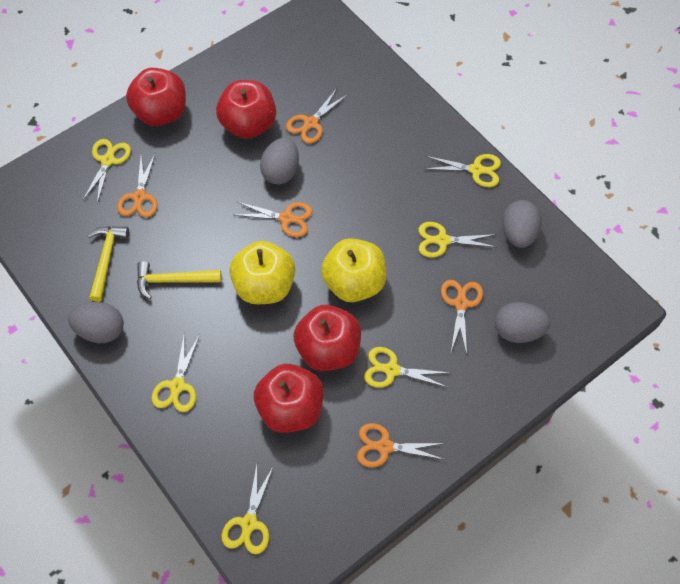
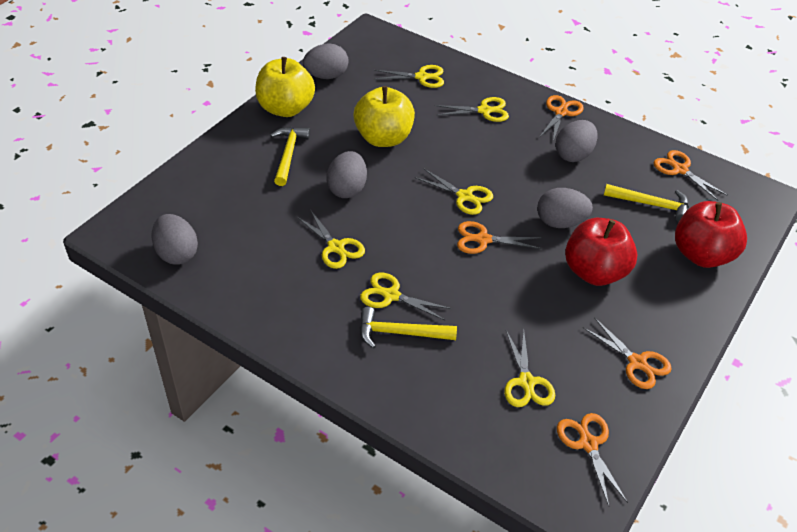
grey egg: [68,302,124,343] [260,138,299,185] [495,302,551,343] [502,200,542,248] = 4 -> [151,214,198,265] [303,43,349,79] [326,151,367,198] [537,188,593,228] [555,120,598,162] = 5
red apple: [126,68,186,126] [216,80,276,139] [254,364,324,433] [293,305,361,371] = 4 -> [565,218,638,286] [675,201,747,268] = 2
yellow hammer: [88,226,129,302] [137,261,222,299] = 2 -> [270,127,310,186] [360,307,457,349] [604,184,689,222] = 3

